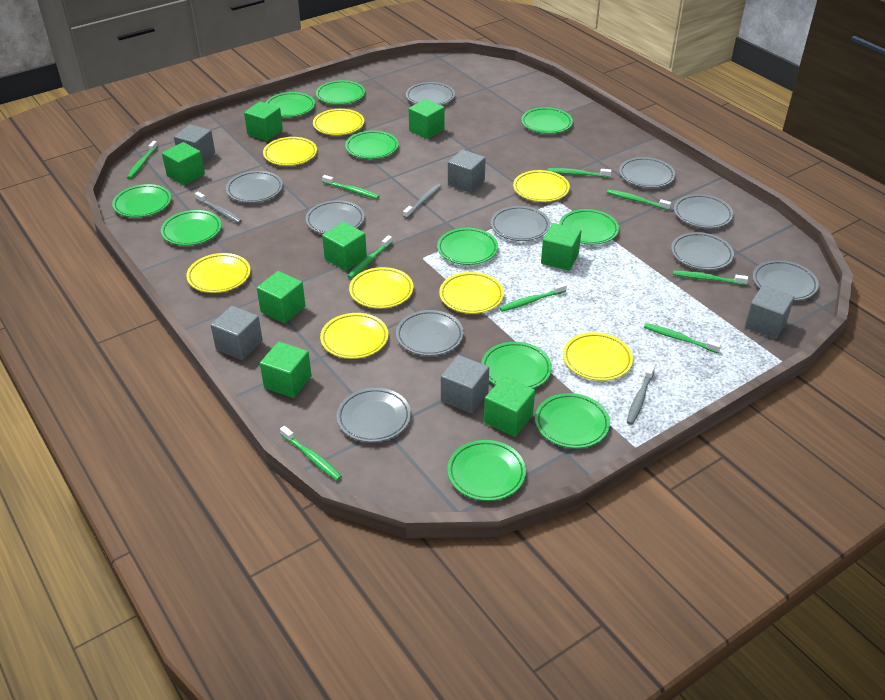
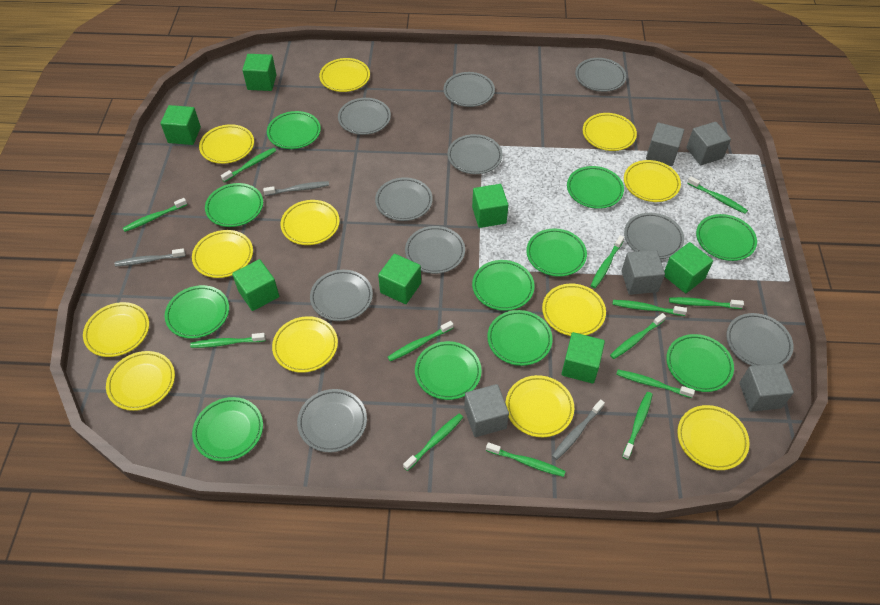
green cube: [162,142,205,185] [244,101,283,141] [257,271,306,323] [260,341,312,398] [322,222,367,271] [409,99,445,139] [484,376,535,437] [541,223,581,271] = 8 -> [161,105,201,145] [232,259,279,311] [242,54,276,91] [378,254,421,304] [472,184,508,228] [561,332,605,383] [664,242,713,293] = 7
green toothbrush: [127,141,158,179] [280,426,342,481] [322,175,379,199] [348,235,392,279] [500,283,567,312] [548,168,611,178] [607,189,671,210] [644,323,721,353] [673,271,748,285] = 9 -> [123,198,187,232] [190,333,266,348] [221,148,276,182] [388,321,453,361] [403,414,463,471] [486,442,565,477] [591,235,624,288] [610,313,666,359] [612,300,687,316] [616,370,695,398] [622,392,653,459] [669,297,744,309] [687,176,748,214] = 13
yellow plate: [186,253,251,293] [263,137,317,166] [313,109,364,135] [320,313,388,359] [349,267,414,309] [439,272,504,314] [513,170,570,202] [563,332,633,381] = 8 -> [83,302,149,357] [106,351,175,411] [192,230,253,278] [199,124,254,164] [272,316,338,373] [281,200,340,245] [319,58,370,92] [505,375,574,437] [542,284,606,336] [583,113,637,151] [624,160,681,202] [677,405,750,470] = 12

